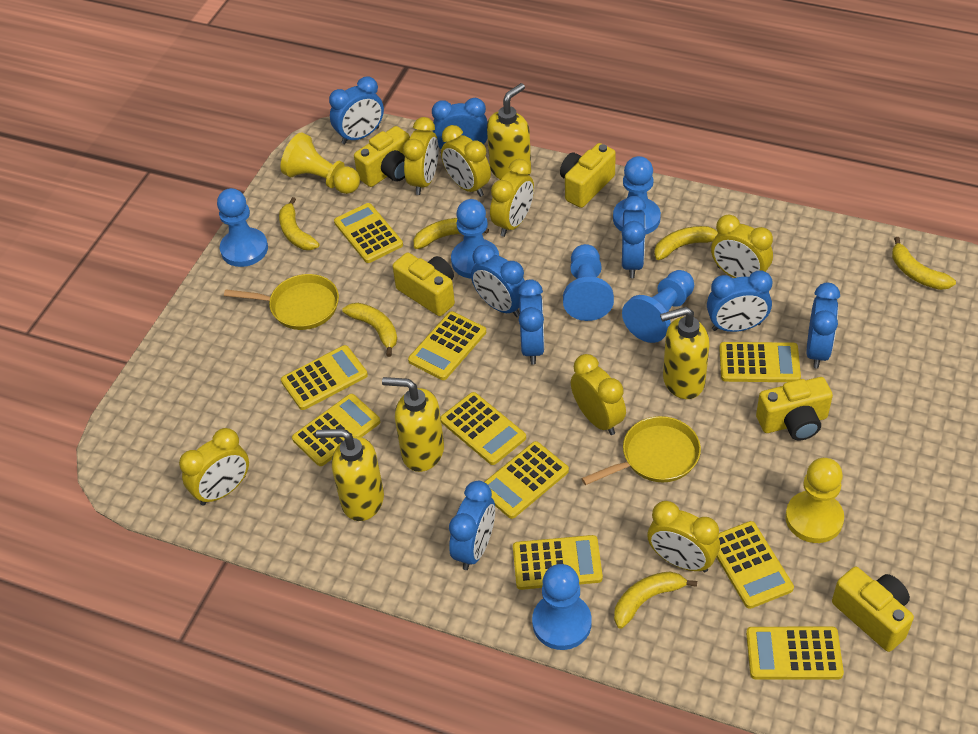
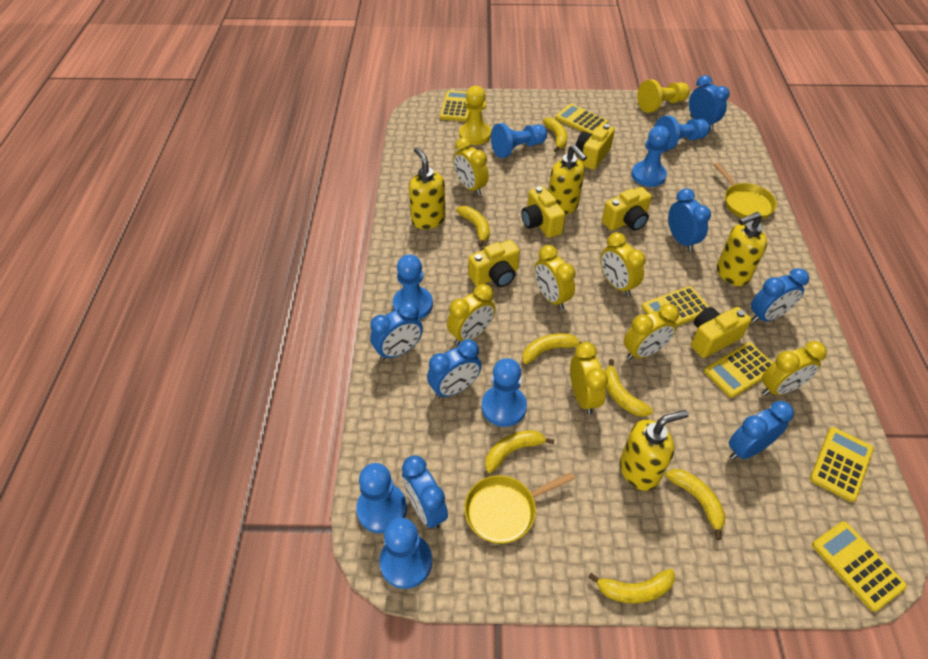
blue clock: [329,76,384,144] [432,98,488,153] [449,481,495,570] [471,245,525,317] [518,280,544,365] [622,196,646,278] [707,270,772,332] [806,283,840,369] = 8 -> [370,301,423,360] [402,455,448,529] [427,339,482,398] [668,188,711,252] [689,75,729,130] [729,401,794,460] [751,268,809,323] = 7
blue pawn: [217,188,268,267] [451,199,499,279] [532,564,592,650] [563,244,614,321] [613,156,661,234] [622,270,694,343] = 6 -> [356,463,407,533] [379,518,432,589] [392,254,433,319] [482,358,527,427] [491,123,547,158] [631,126,670,187] [655,116,710,150] = 7
yellow banana: [279,197,319,250] [342,303,397,357] [413,218,489,249] [614,571,697,629] [654,226,718,260] [892,237,956,290] = 6 -> [456,206,490,247] [485,430,554,473] [522,333,582,364] [543,117,567,152] [588,569,675,604] [605,359,653,417] [665,469,726,540] = 7
yellow calculator: [281,345,368,410] [292,394,380,466] [334,203,403,263] [408,311,486,380] [441,392,526,465] [485,441,569,519] [513,535,603,590] [716,521,794,609] [719,342,801,382] [746,627,844,679] = 10 -> [440,90,470,121] [555,104,608,134] [642,286,709,326] [704,342,773,398] [810,427,874,502] [812,521,907,612] = 6

